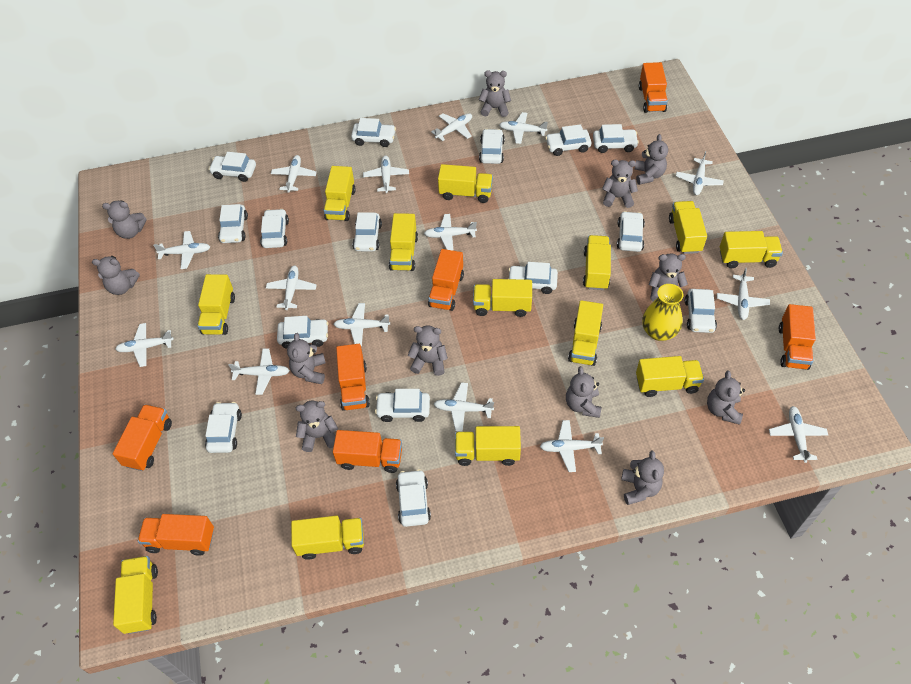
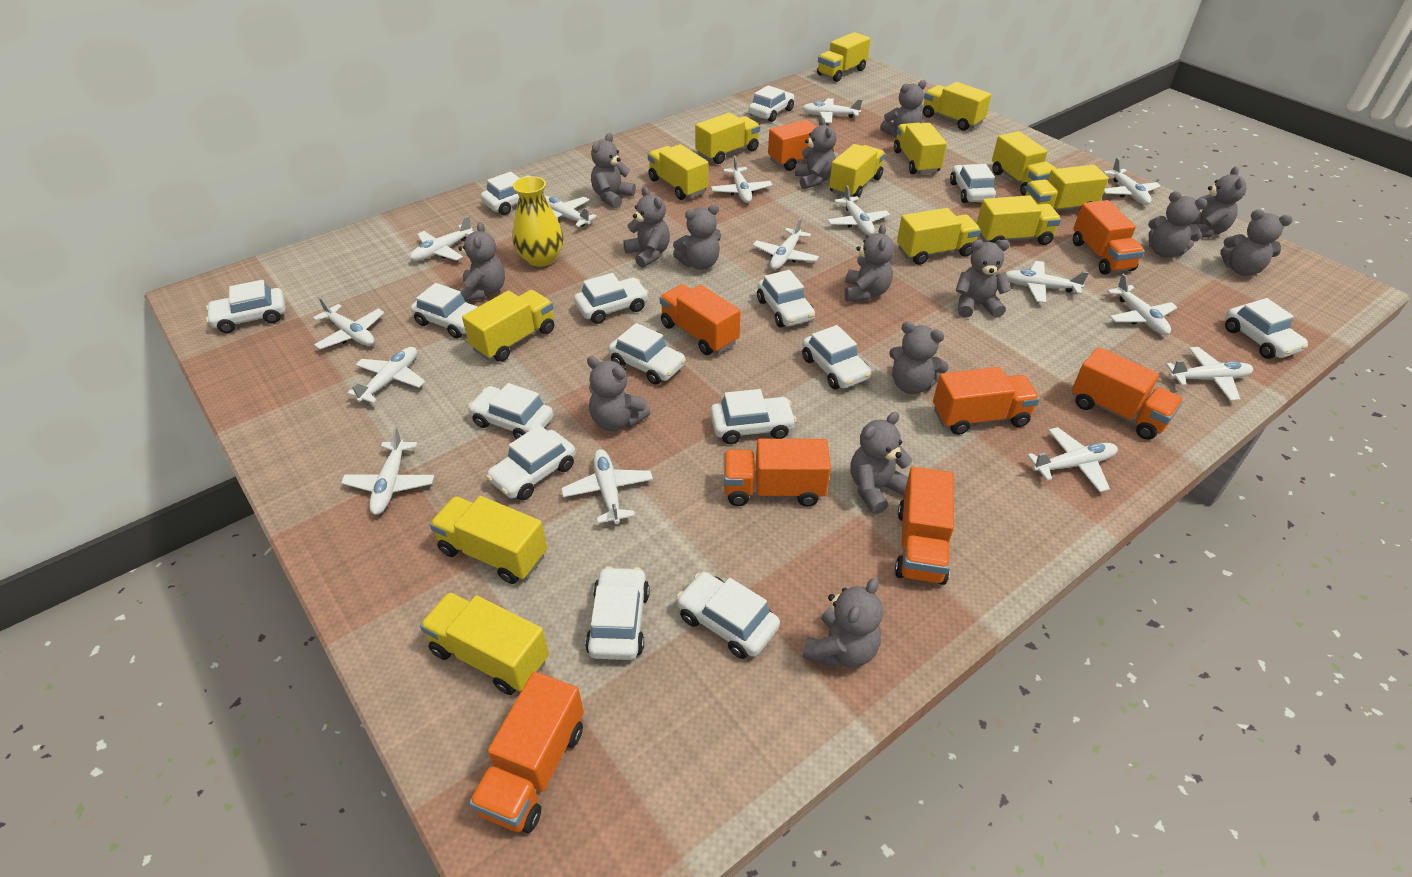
grey teddy bear: [92,256,140,295] [102,200,146,239] [287,333,326,384] [296,401,338,452] [408,326,448,376] [479,70,511,117] [566,366,601,418] [602,160,638,208] [621,450,664,505] [635,134,668,185] [649,253,688,302] [707,371,745,425] = 12 -> [458,222,505,302] [587,356,651,431] [591,133,636,208] [623,187,670,268] [673,204,721,270] [795,118,836,189] [803,578,883,668] [845,224,895,302] [850,412,912,514] [880,80,926,137] [889,322,949,394] [956,240,1011,318] [1148,191,1207,258] [1189,166,1247,238] [1220,210,1292,276] = 15
orange truck: [113,404,172,471] [138,514,214,556] [333,430,402,473] [336,344,370,411] [428,249,464,311] [639,62,668,113] [779,304,816,370] = 7 -> [469,672,584,833] [660,284,740,355] [724,439,831,507] [768,120,837,171] [895,467,954,585] [933,367,1040,435] [1072,347,1184,440] [1073,200,1145,274] = 8

